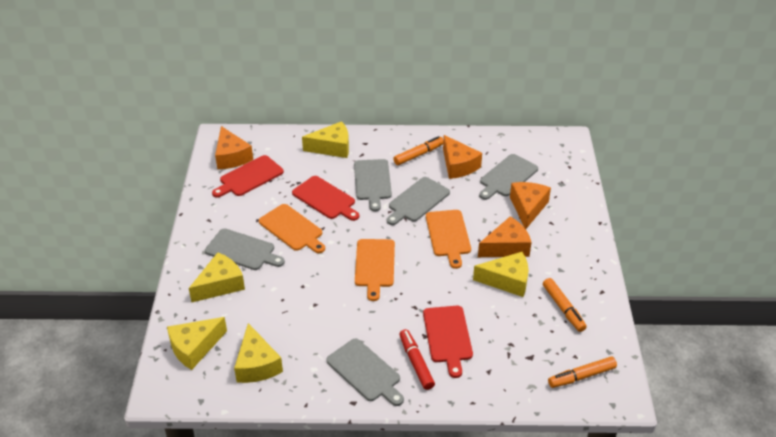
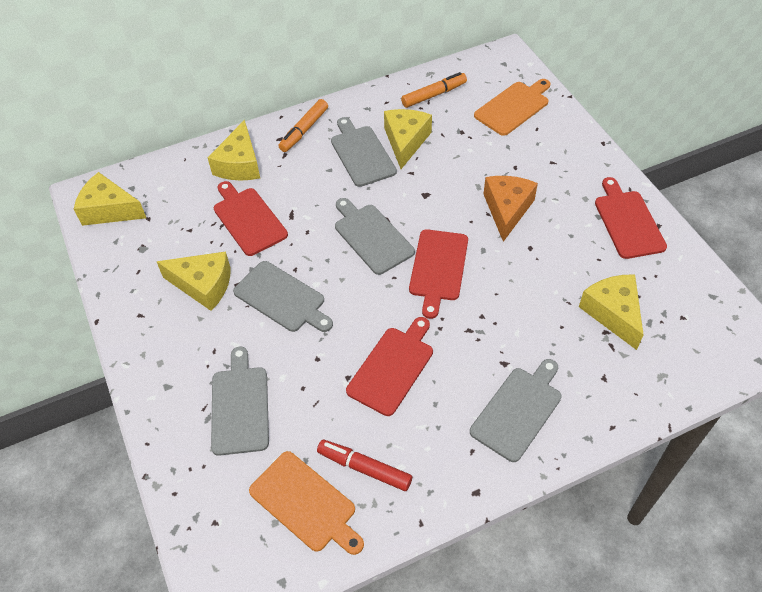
orange cheese: [215,126,253,169] [443,135,482,179] [478,216,532,257] [510,182,551,229] = 4 -> [484,176,538,242] = 1
orange cutting board: [259,204,325,253] [355,239,395,301] [426,210,471,269] = 3 -> [249,451,364,555] [474,79,551,136] = 2
orange marker: [393,136,443,165] [543,278,587,332] [548,356,617,388] = 3 -> [279,99,328,152] [401,72,467,108] = 2
red cutting board: [212,155,284,197] [292,176,359,221] [423,306,473,378] = 3 -> [214,181,288,256] [346,317,433,416] [409,229,468,319] [595,177,667,259] = 4

